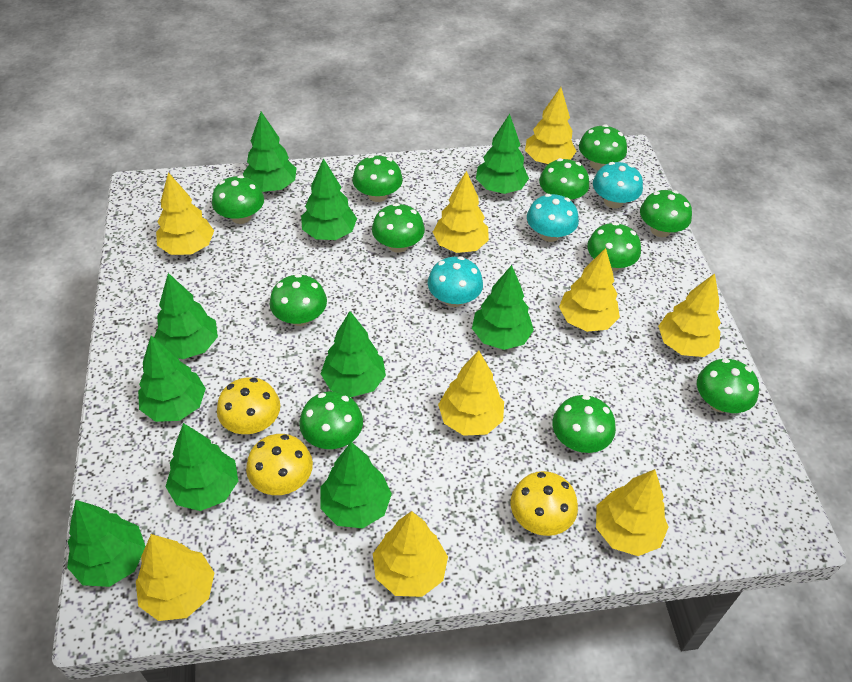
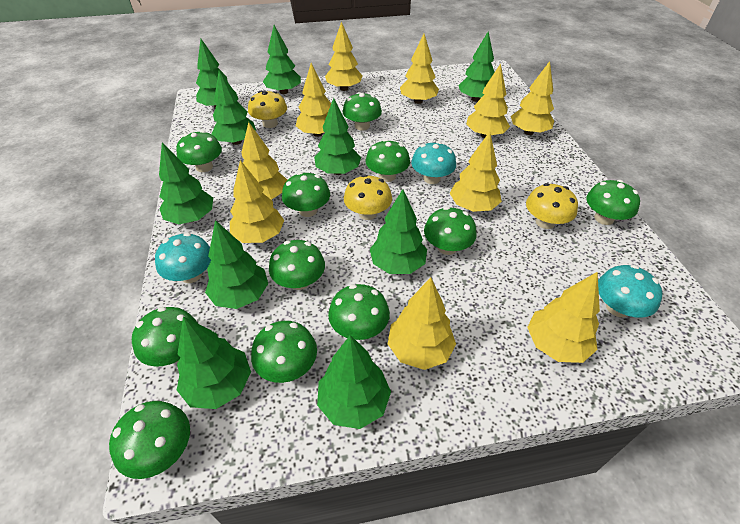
yellow tree: [136,534,214,621] [156,172,214,255] [373,511,448,597] [433,171,489,253] [438,350,504,436] [525,87,577,165] [559,248,620,332] [596,469,668,556] [658,273,721,357] = 9 -> [230,160,284,243] [241,122,287,200] [296,63,331,137] [325,22,362,91] [388,277,456,370] [400,34,439,104] [450,132,502,212] [466,63,510,138] [511,61,554,135] [527,272,600,363] = 10

